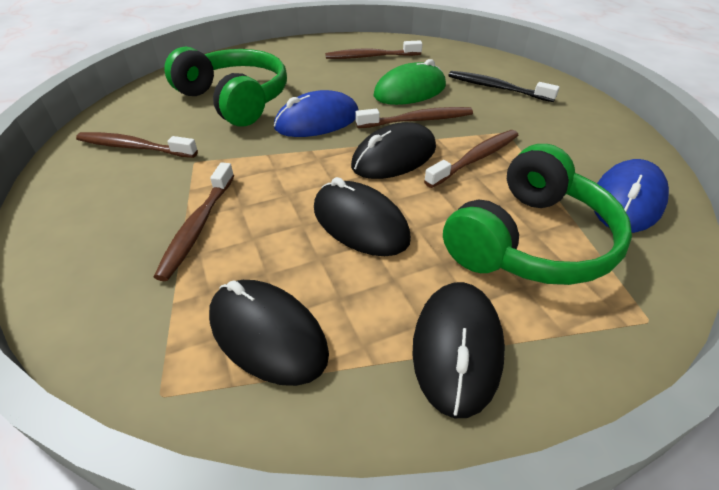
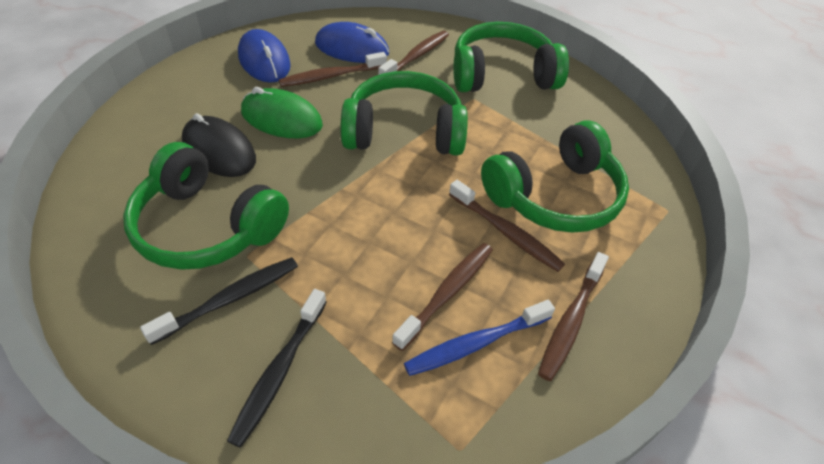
black mouse: [209,280,329,386] [314,177,411,256] [351,122,436,179] [412,282,505,418] = 4 -> [182,113,256,177] = 1
black toothbrush: [448,71,560,102] = 1 -> [140,257,298,345] [227,289,327,448] = 2
blue toothbrush: none = 0 -> [404,300,555,376] = 1
green headphones: [164,46,287,126] [443,144,632,285] = 2 -> [123,142,289,270] [341,71,468,156] [453,22,569,92] [481,120,629,233] = 4

